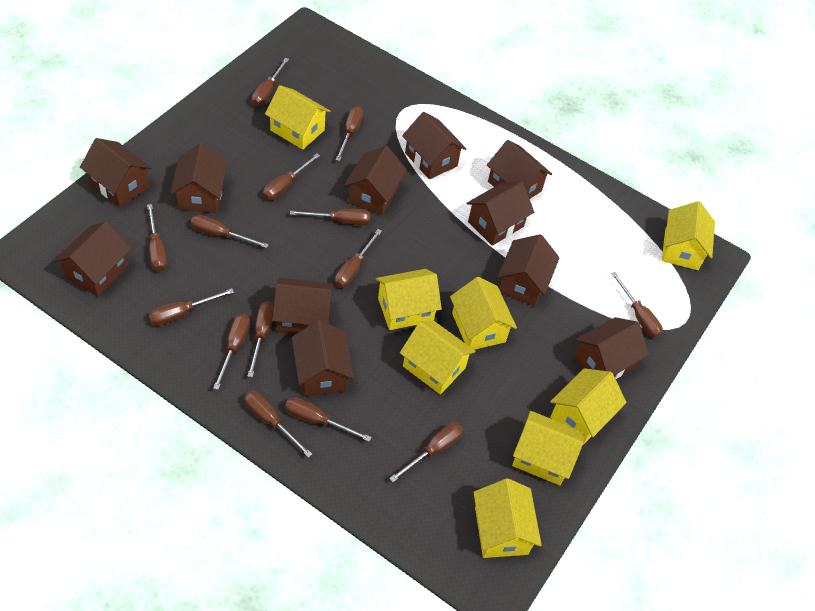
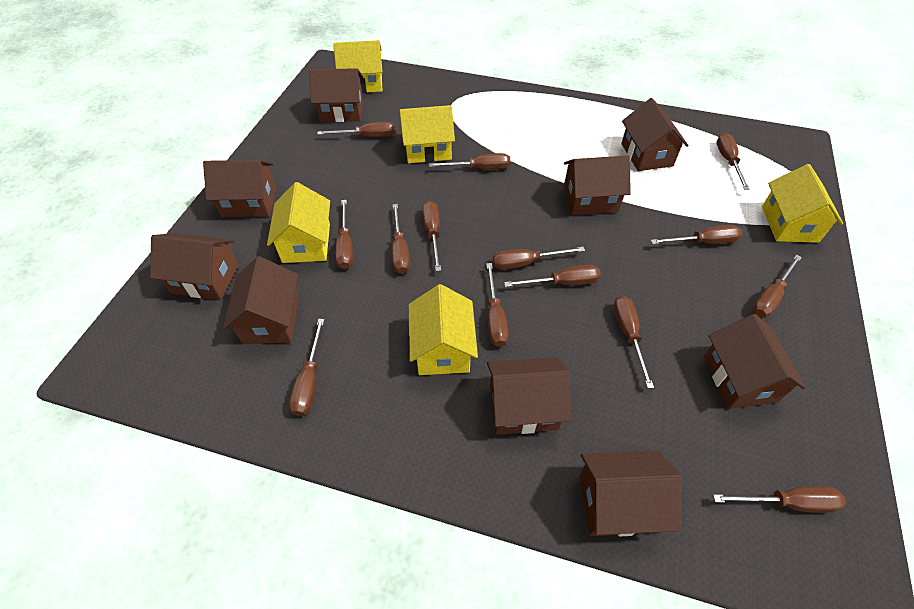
brown house: [54,222,131,296] [80,138,152,207] [170,143,227,213] [272,278,334,334] [291,320,354,397] [344,146,407,216] [402,112,466,179] [467,182,534,246] [487,140,552,199] [497,234,560,306] [574,317,649,379] = 11 -> [150,233,239,300] [203,160,276,217] [223,256,299,344] [309,68,363,122] [487,357,571,435] [564,156,631,215] [579,450,682,536] [621,98,688,171] [704,314,806,409] = 9
yellow house: [265,85,330,150] [376,269,442,330] [400,320,476,394] [450,277,517,350] [474,478,542,558] [512,411,584,485] [550,368,626,445] [662,201,715,270] = 8 -> [267,182,330,263] [333,40,383,93] [400,105,455,163] [409,284,478,375] [762,164,843,243] = 5

